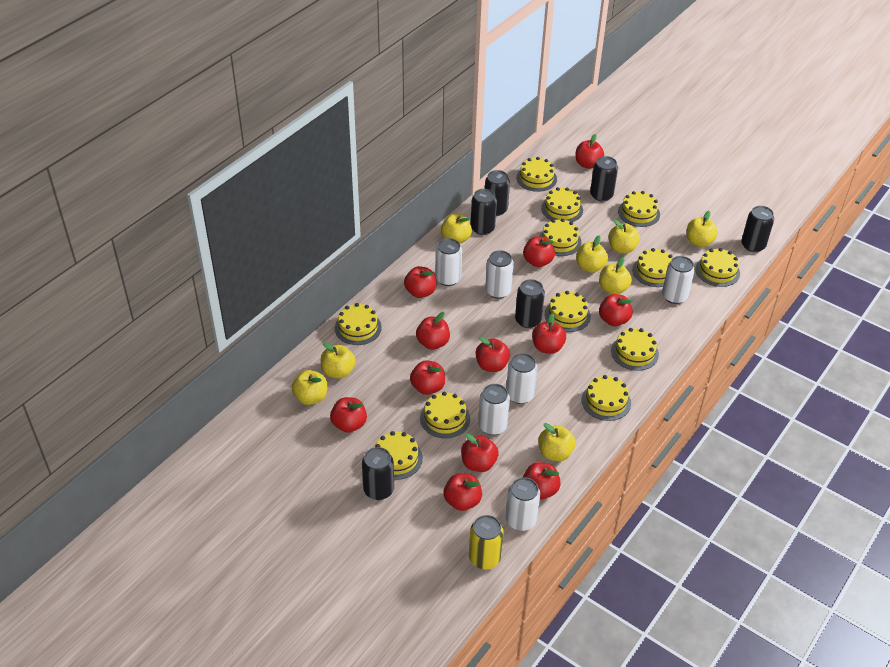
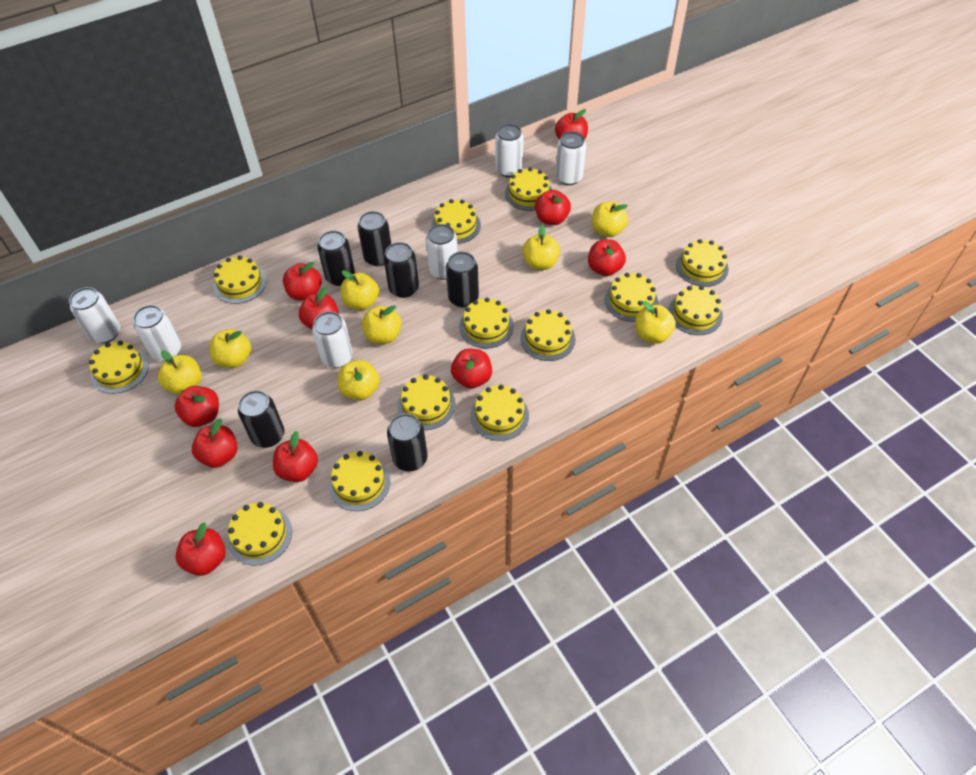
red apple: [330,397,367,433] [404,266,436,298] [410,360,445,395] [416,312,450,350] [443,473,482,511] [461,434,499,472] [475,337,510,372] [523,236,555,267] [523,462,561,500] [532,313,566,354] [575,134,604,169] [599,294,633,326] = 12 -> [175,386,219,427] [175,522,226,576] [192,418,238,468] [273,431,318,482] [283,262,322,300] [299,286,339,329] [451,349,492,389] [535,190,571,225] [555,109,588,140] [588,239,626,276] = 10
yellow cake: [335,303,382,345] [375,431,423,480] [420,392,470,438] [516,157,557,192] [539,219,581,256] [541,187,583,222] [545,291,591,332] [581,375,631,421] [611,328,659,371] [618,191,660,227] [632,248,673,287] [695,248,740,287] = 12 -> [89,341,149,394] [214,256,267,304] [227,502,292,566] [329,451,390,511] [397,375,456,430] [431,199,481,244] [459,298,514,349] [470,385,529,441] [505,167,552,211] [520,309,576,361] [604,273,658,322] [668,285,723,335] [676,239,728,287] = 13
yellow can: [469,515,503,569] = 1 -> none = 0

